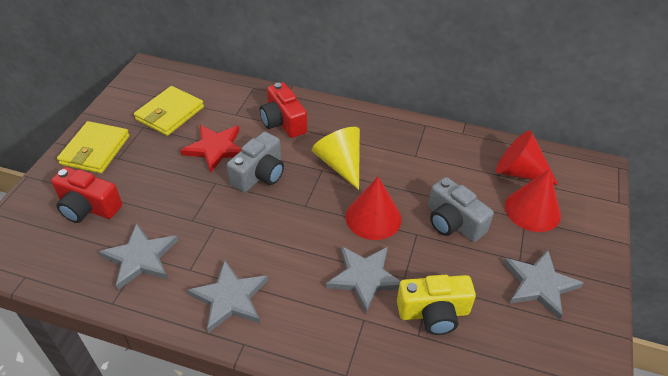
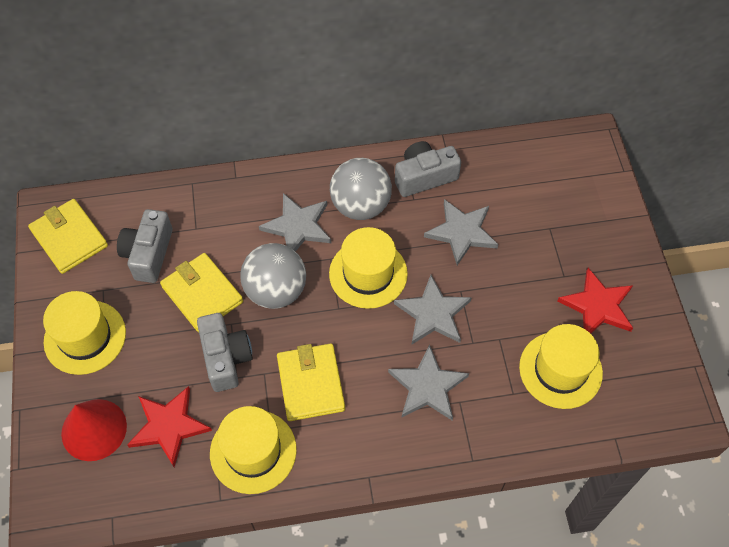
grey ball: none = 0 -> [240,243,306,309] [330,158,392,220] = 2
grey camera: [227,132,284,192] [428,177,494,242] = 2 -> [117,209,173,283] [197,313,253,392] [395,141,461,197] = 3
red camera: [51,167,122,223] [260,82,307,138] = 2 -> none = 0
red cone: [346,177,402,240] [496,130,558,185] [505,169,561,232] = 3 -> [61,399,127,461] = 1
red star: [180,125,242,173] = 1 -> [127,386,212,467] [557,268,633,334] = 2
yellow camera: [397,275,476,335] = 1 -> none = 0
yellow cone: [312,127,360,190] = 1 -> none = 0
yellow hat: none = 0 -> [43,291,126,375] [210,406,297,494] [329,227,408,309] [519,324,603,409] = 4
yellow wallet: [57,121,130,173] [134,86,204,136] = 2 -> [28,199,108,274] [160,253,243,332] [277,343,345,421] = 3

